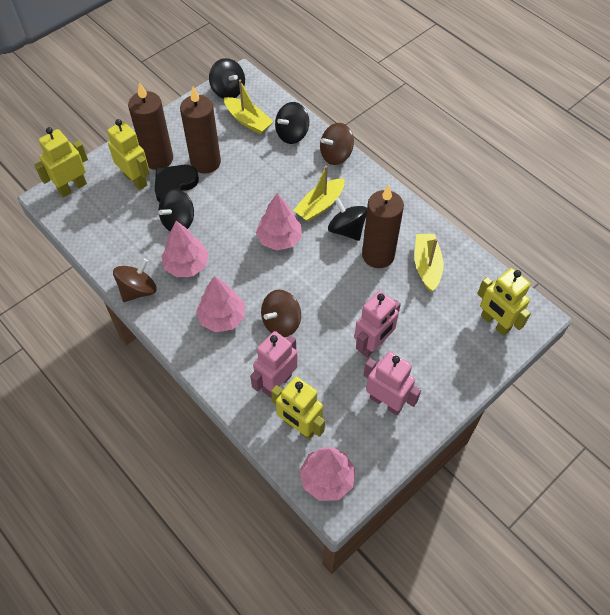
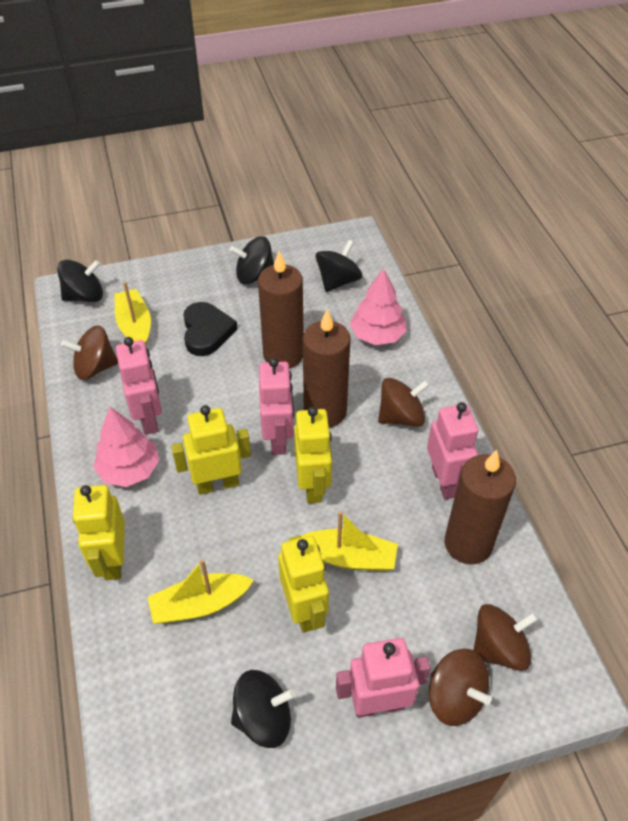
brown spinning top: [113,259,157,302] [261,290,301,337] [320,123,354,165] = 3 -> [61,325,118,380] [378,378,430,427] [429,649,492,726] [473,604,538,671] = 4
pink robot: [250,331,298,398] [355,291,401,358] [364,352,421,415] = 3 -> [116,337,162,435] [259,358,294,455] [336,638,431,718] [427,402,479,500] = 4
pink tree: [161,221,209,277] [196,276,245,332] [256,193,302,251] [300,447,355,501] = 4 -> [93,407,159,487] [350,268,407,345] = 2

